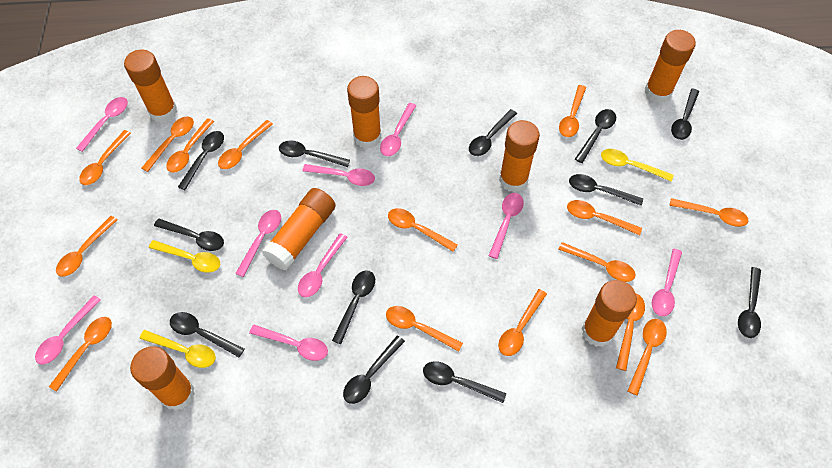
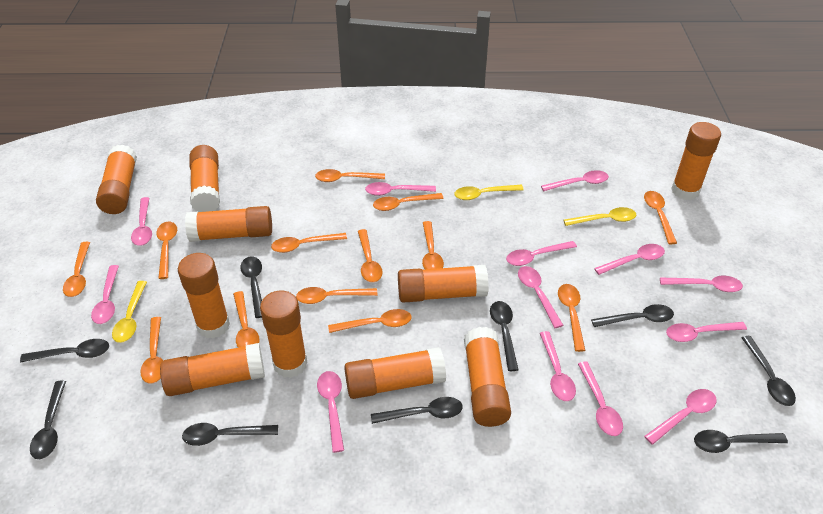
black spoon: [154,219,224,251] [170,312,244,357] [178,131,224,190] [279,140,350,167] [332,270,375,344] [343,335,405,404] [423,361,506,403] [469,109,517,156] [569,174,643,206] [575,109,616,163] [671,89,699,140] [738,267,761,338] = 12 -> [20,339,109,363] [30,380,66,459] [182,423,278,446] [240,256,262,318] [371,397,463,424] [490,301,519,371] [591,304,674,327] [694,430,788,453] [742,336,796,406] = 9
orange glue stick: [124,50,177,123] [130,346,195,411] [262,188,336,271] [347,76,381,149] [499,120,540,192] [582,280,637,347] [645,30,696,103] = 7 -> [96,145,137,214] [160,343,265,396] [178,253,230,338] [185,206,272,242] [189,145,220,212] [260,291,308,378] [344,347,446,399] [398,265,489,303] [464,327,511,427] [671,122,721,200] = 10
orange spoon: [49,317,112,392] [56,216,117,277] [79,130,131,185] [142,117,194,172] [166,118,214,173] [218,120,273,169] [386,306,463,352] [388,208,458,252] [498,289,547,356] [558,242,636,282] [559,85,586,137] [567,200,642,235] [616,294,645,371] [628,319,667,396] [669,198,748,227] = 15 -> [63,242,90,297] [140,317,163,383] [156,222,177,279] [233,291,260,348] [271,233,347,253] [296,287,378,304] [315,169,385,182] [328,309,412,333] [358,229,382,282] [373,193,444,211] [422,221,444,269] [558,284,586,352] [644,191,677,244] = 13
pink spoon: [35,295,101,365] [76,97,128,152] [235,210,281,277] [249,325,328,361] [298,233,348,297] [303,164,375,186] [380,103,416,156] [489,193,524,259] [652,249,682,316] = 9 -> [91,265,119,324] [131,197,152,246] [317,371,344,453] [365,182,436,196] [506,241,577,266] [518,266,564,328] [540,331,576,401] [541,170,609,191] [578,362,623,436] [594,244,665,275] [644,389,717,445] [660,276,743,292] [666,322,747,342] = 13

